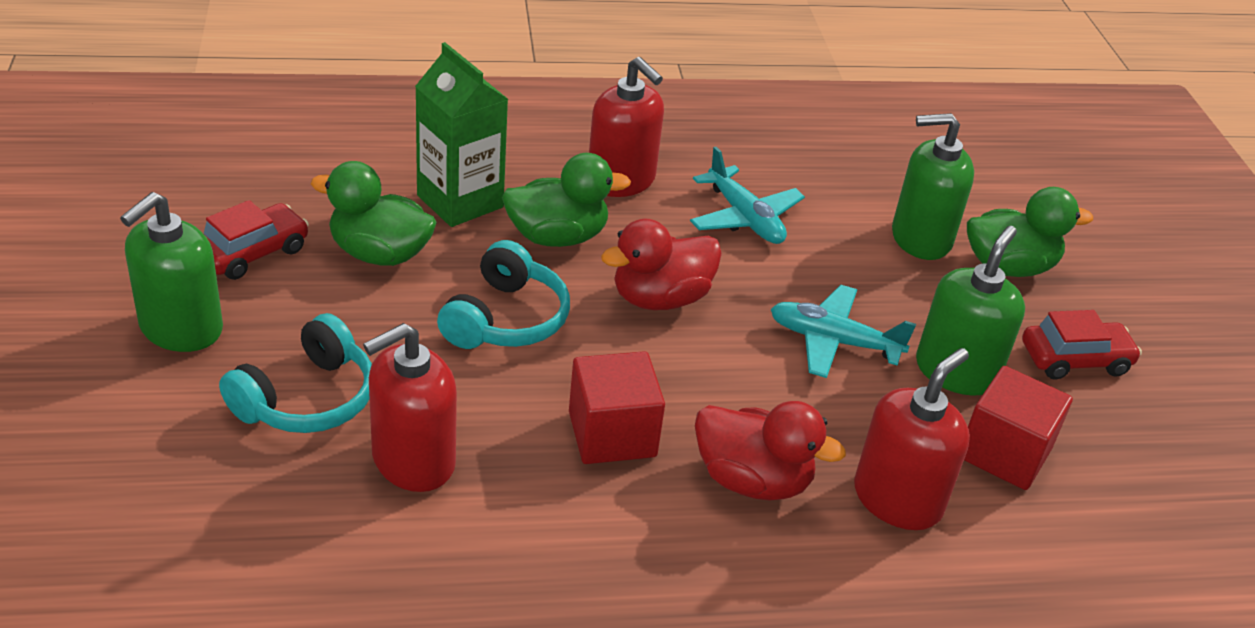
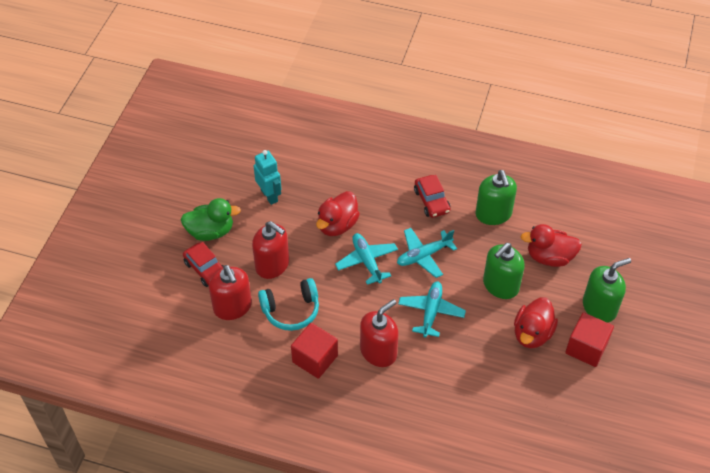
green carton: [415,42,508,227] = 1 -> none = 0
green duck: [311,161,437,266] [502,153,631,247] [967,187,1093,277] = 3 -> [180,198,241,241] = 1
red duck: [601,219,722,310] [695,401,846,501] = 2 -> [316,191,360,236] [514,297,558,348] [521,224,582,267] = 3
turquoise headphones: [219,313,372,433] [437,240,570,349] = 2 -> [258,278,319,331] = 1
turquoise plane: [690,147,805,244] [770,285,916,378] = 2 -> [335,233,398,285] [397,228,457,278] [398,281,466,338] = 3
turquoise robot: none = 0 -> [254,150,281,205] = 1

